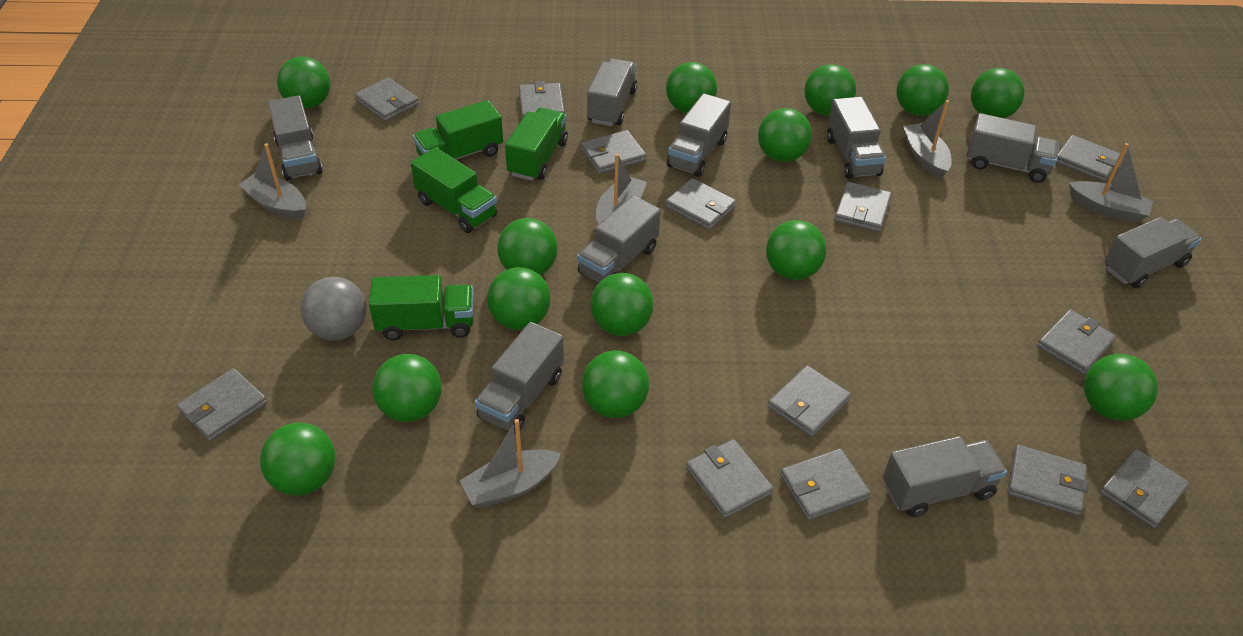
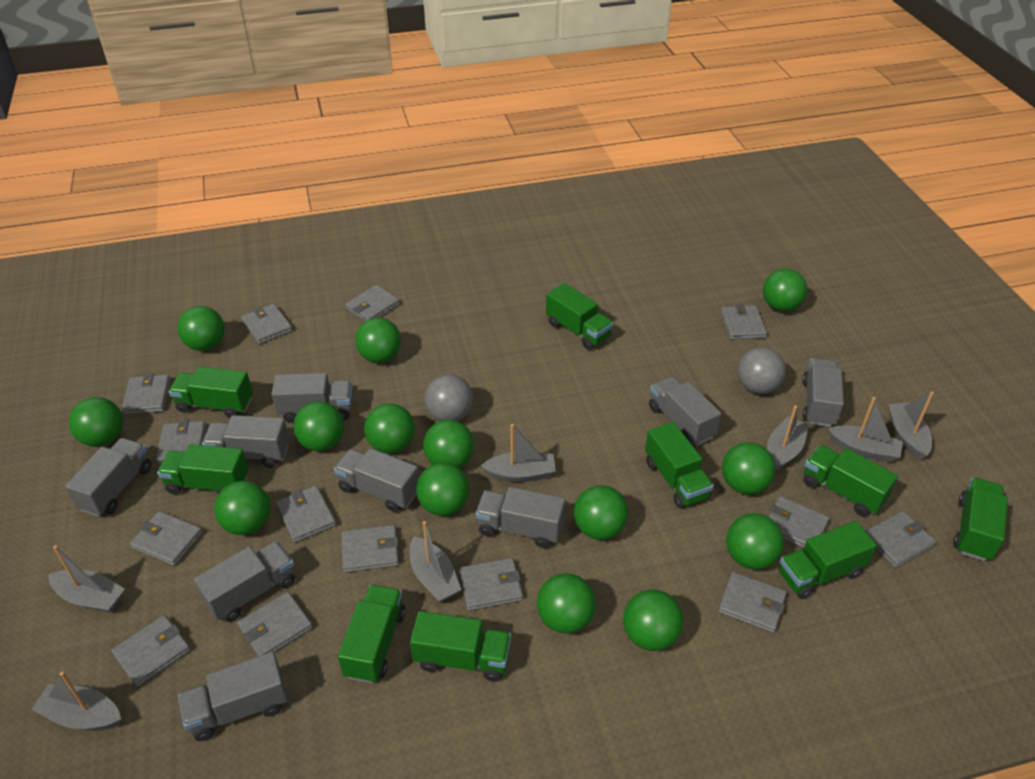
green truck: [369,275,474,340] [411,147,497,233] [413,100,503,160] [505,107,568,181] = 4 -> [157,444,249,495] [169,367,253,418] [338,585,406,683] [410,611,511,682] [546,283,613,350] [645,422,714,508] [778,521,877,599] [803,445,898,516] [953,477,1008,561] = 9
grey ball: [300,277,367,341] = 1 -> [425,374,473,421] [738,347,786,394] = 2
grey boat: [238,143,306,219] [459,419,561,508] [596,154,647,224] [903,100,952,179] [1069,143,1153,223] = 5 -> [31,672,121,730] [48,545,125,613] [410,521,461,602] [481,424,556,482] [767,405,809,471] [828,397,903,462] [888,392,934,460] = 7
grey wallet: [177,368,267,441] [355,77,419,121] [519,81,565,119] [581,130,646,174] [665,178,736,230] [686,439,774,518] [768,366,851,437] [780,449,871,520] [834,182,892,232] [1007,445,1088,516] [1037,310,1116,374] [1056,135,1120,182] [1100,449,1189,529] = 13 -> [111,615,191,687] [121,373,171,415] [130,511,203,566] [156,420,206,465] [237,592,313,657] [241,304,293,344] [276,486,336,543] [341,525,399,573] [345,285,400,321] [459,558,523,611] [718,572,787,633] [721,304,767,340] [768,496,830,548] [865,511,936,568] = 14

